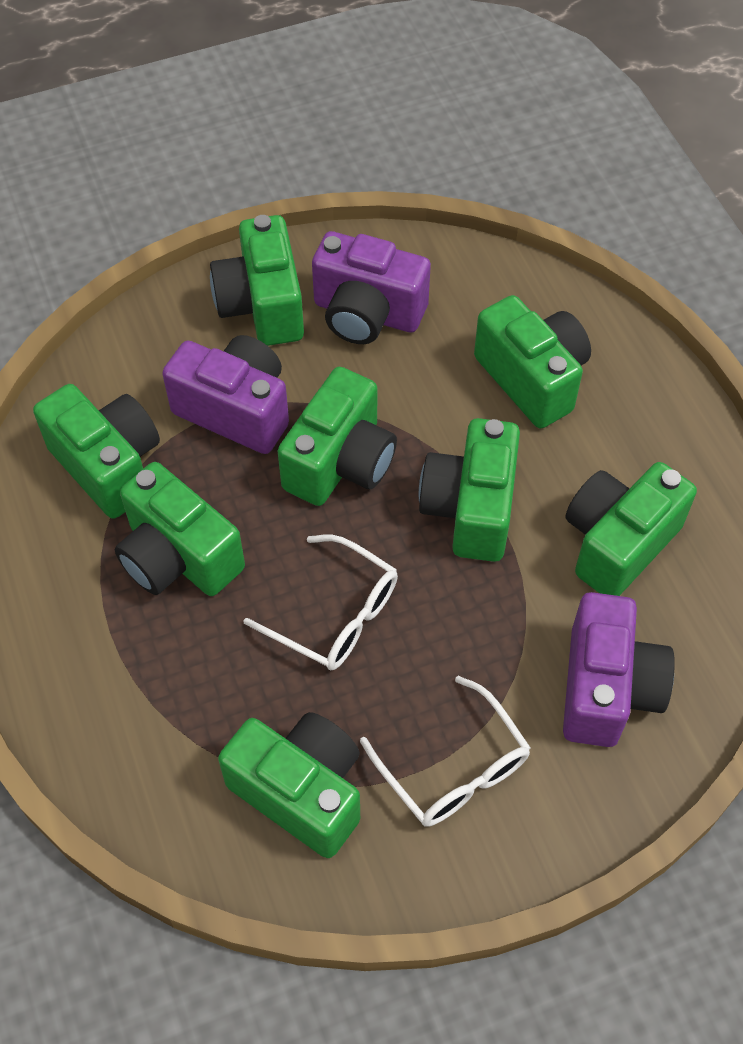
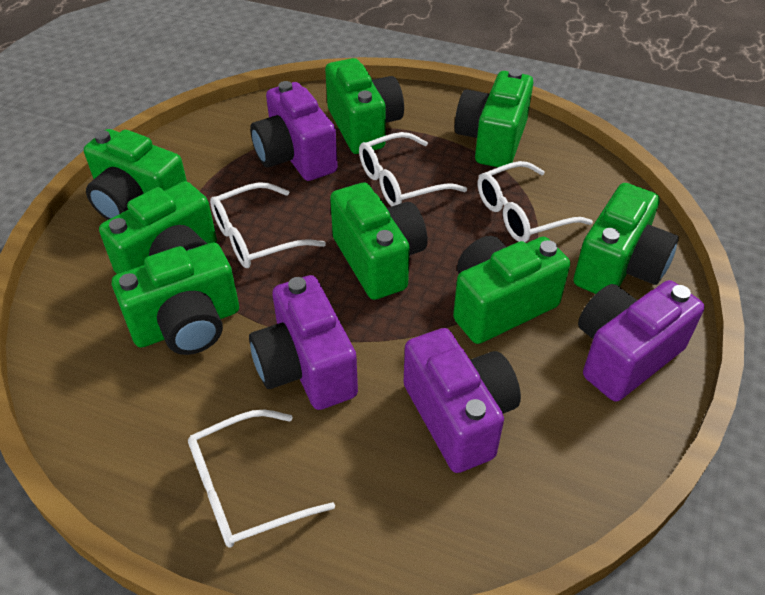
purple camera: [162,335,289,454] [312,231,431,344] [563,592,675,747] = 3 -> [249,275,358,410] [250,81,338,181] [404,328,521,473] [578,280,704,402] = 4
white glasses: [243,534,398,670] [360,676,531,827] = 2 -> [188,409,335,548] [210,182,326,268] [359,132,467,206] [478,161,593,242] = 4

